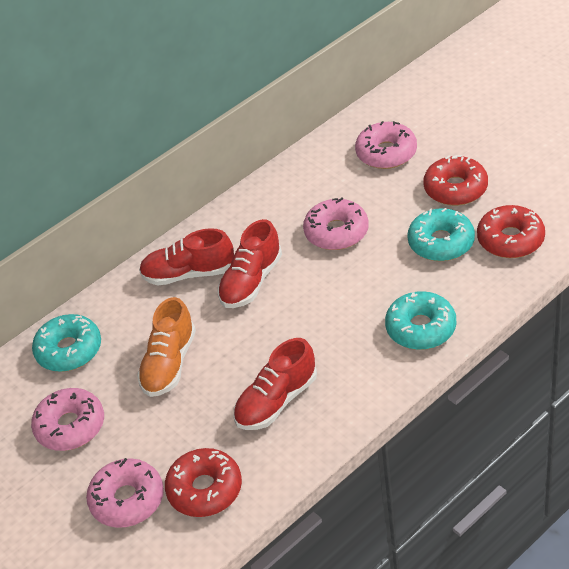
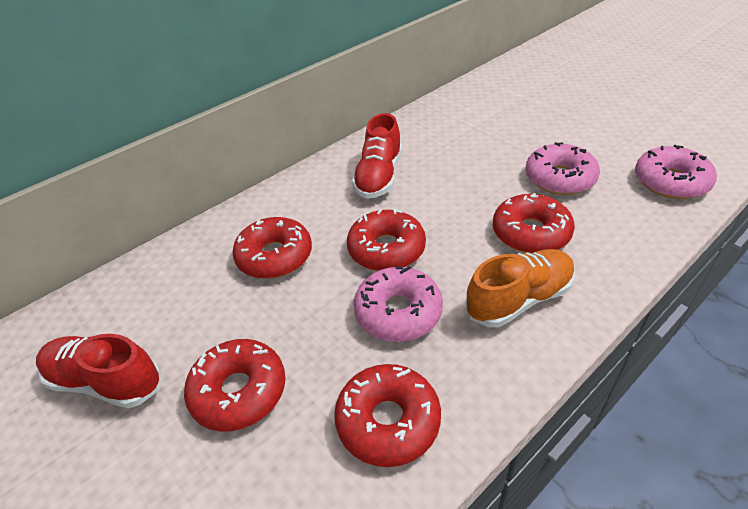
pink donut: [31,388,104,451] [86,458,164,528] [303,197,369,250] [355,121,417,169] = 4 -> [353,266,443,342] [526,142,600,195] [635,145,717,199] = 3
red donut: [165,448,242,517] [423,155,488,206] [477,205,545,258] = 3 -> [184,339,286,432] [232,217,312,279] [334,364,441,467] [347,209,426,271] [493,193,575,254] = 5
red shoe: [139,228,234,286] [217,219,282,308] [234,338,317,430] = 3 -> [36,334,161,408] [352,113,402,199] = 2
turquoise donut: [32,314,101,372] [385,291,456,350] [407,208,475,261] = 3 -> none = 0

